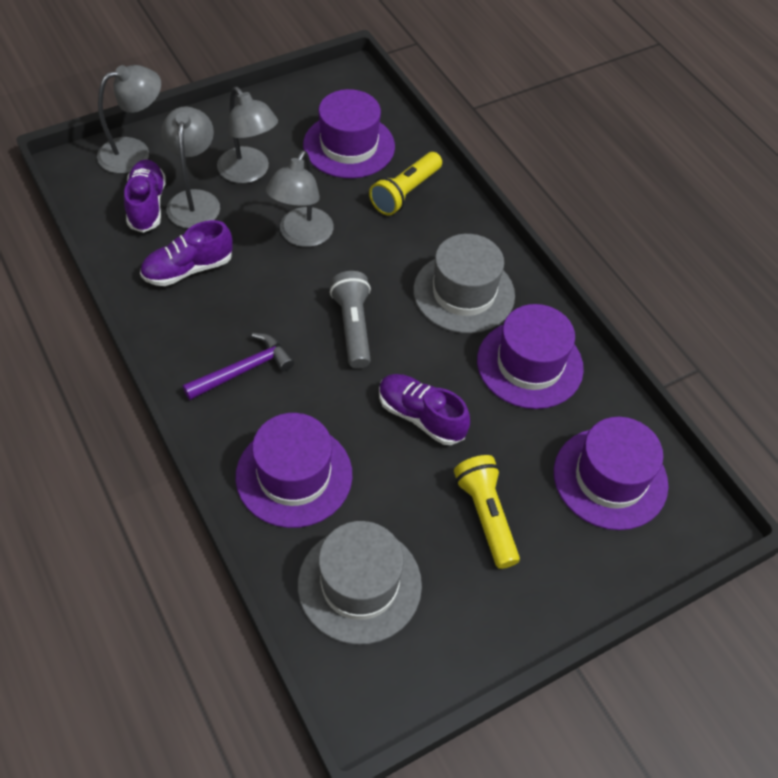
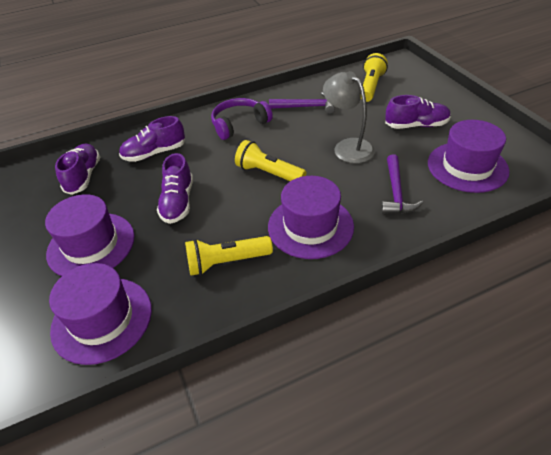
grey flashlight: [330,271,371,369] = 1 -> none = 0
grey hat: [298,521,422,645] [413,234,515,333] = 2 -> none = 0
grey lamp: [97,65,161,174] [161,107,220,228] [217,87,278,183] [266,150,334,247] = 4 -> [323,71,375,163] = 1
purple hammer: [183,333,294,400] = 1 -> [269,92,335,114] [381,154,423,214] = 2
purple headphones: none = 0 -> [211,98,273,140] = 1
purple shoe: [124,159,166,233] [140,220,233,286] [379,374,470,445] = 3 -> [55,143,100,195] [119,116,185,162] [157,153,193,224] [385,95,451,129] = 4
yellow flashlight: [369,152,442,215] [454,455,520,569] = 2 -> [185,236,273,276] [235,140,306,181] [361,53,388,102] = 3

